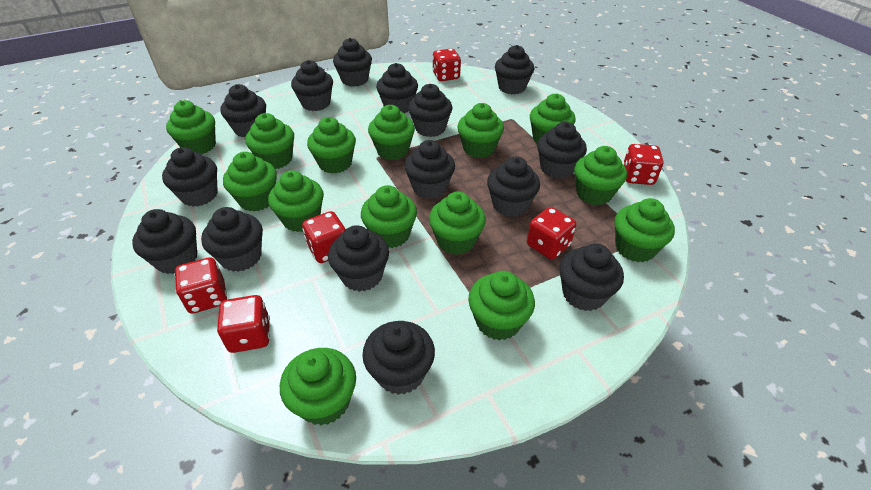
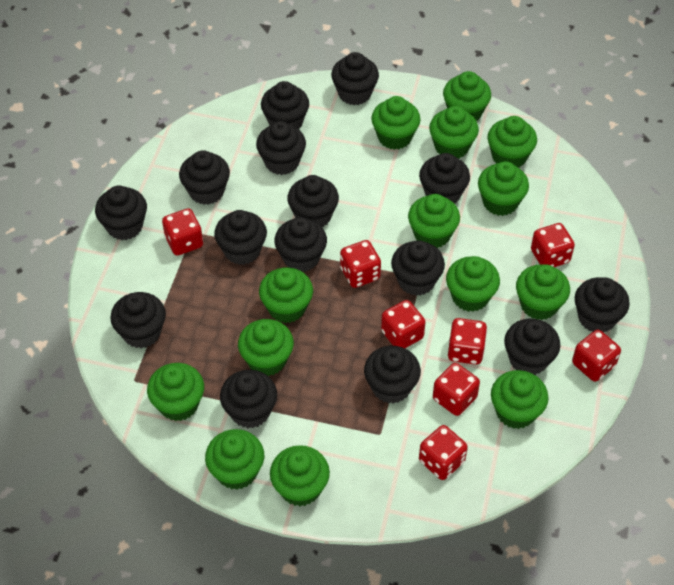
red dice: [175,257,227,314] [217,295,270,353] [302,211,346,263] [432,49,461,81] [527,207,576,259] [623,144,663,185] = 6 -> [162,208,203,256] [340,240,381,288] [381,300,425,348] [419,425,468,480] [433,363,480,416] [448,318,487,365] [531,223,575,267] [572,330,621,382] = 8

